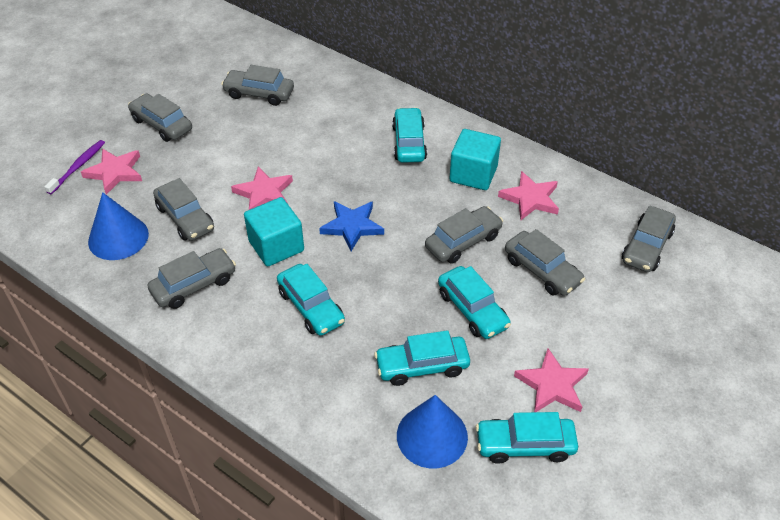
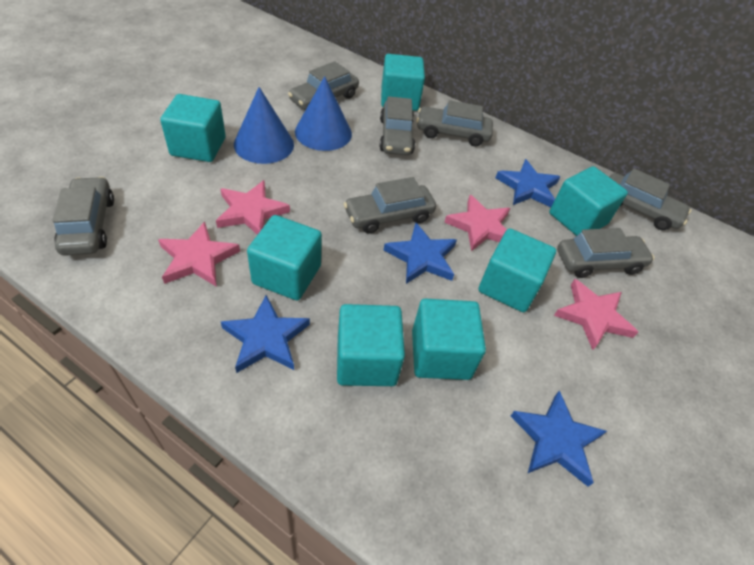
blue star: [319,201,384,251] = 1 -> [221,295,310,373] [383,223,457,284] [495,159,560,207] [511,390,607,487] = 4
purple toothbrush: [44,140,105,194] = 1 -> none = 0
turquoise car: [277,264,345,336] [374,330,470,386] [392,107,427,163] [438,266,511,339] [476,412,578,464] = 5 -> none = 0
turquoise cube: [244,197,304,266] [450,129,501,190] = 2 -> [160,94,226,162] [247,215,322,300] [337,304,405,386] [381,54,425,111] [412,299,486,380] [479,228,556,312] [549,166,628,236] = 7

